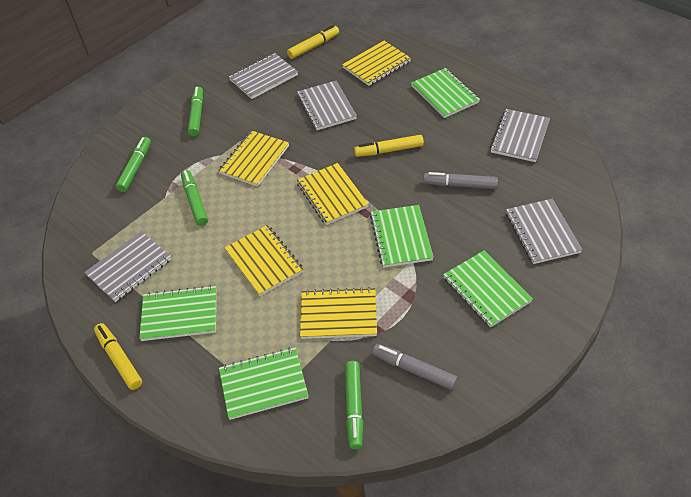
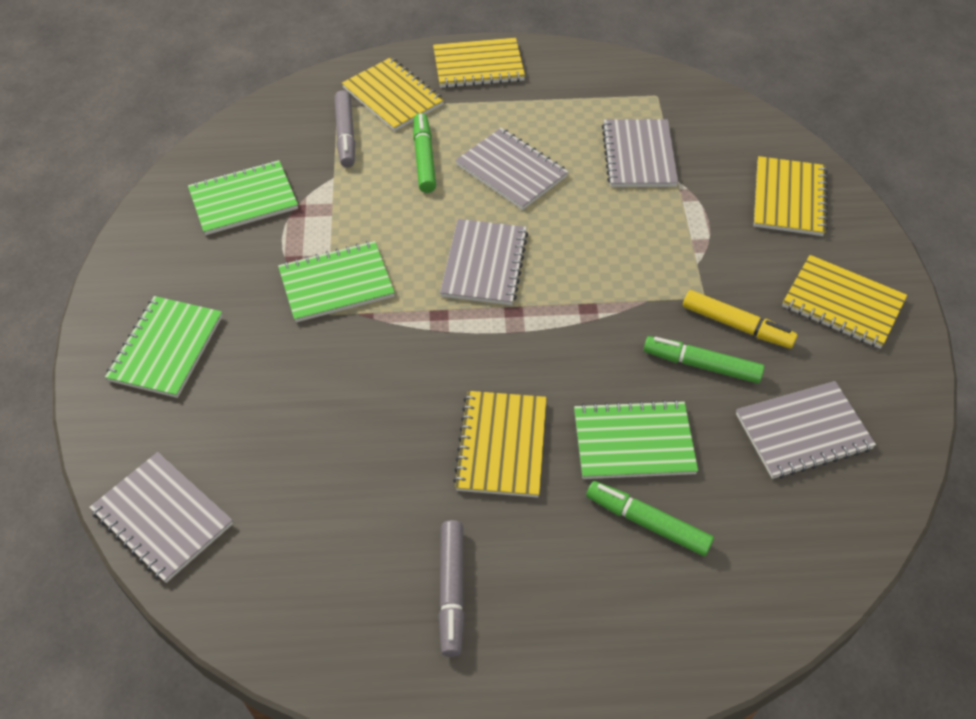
green marker: [116,137,151,192] [181,170,208,226] [188,87,203,136] [345,361,363,449] = 4 -> [413,113,436,193] [586,481,714,556] [644,336,764,384] = 3
green notebook: [139,285,216,341] [219,347,309,420] [370,205,434,268] [411,68,480,118] [443,251,533,327] = 5 -> [105,296,223,398] [188,160,298,235] [278,241,395,322] [574,400,698,479] = 4
yellow marker: [94,323,142,390] [287,25,339,59] [354,135,424,157] = 3 -> [683,290,797,349] = 1

